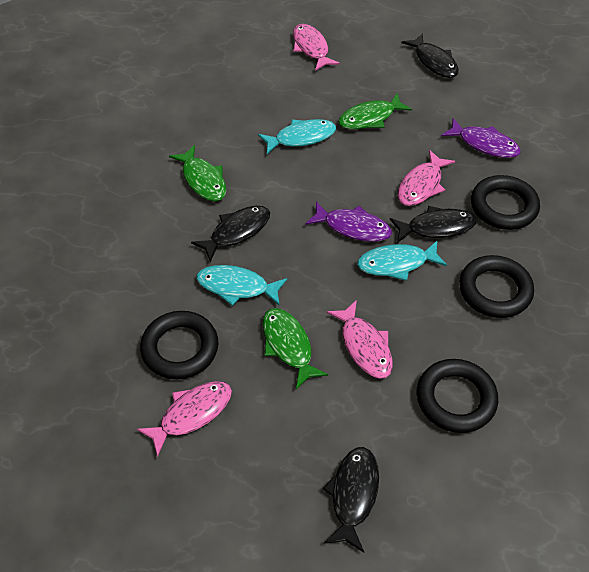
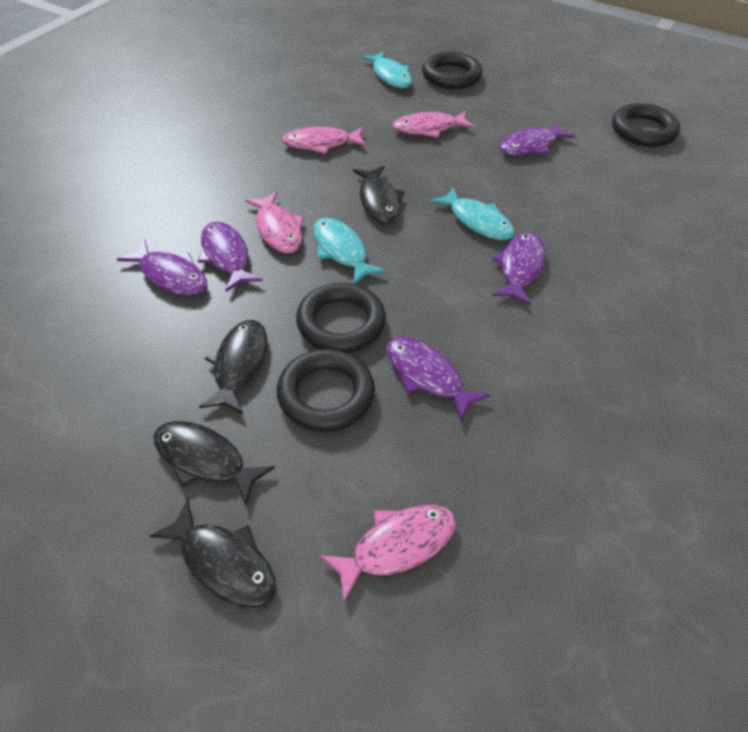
green fish: [169,145,226,201] [263,308,328,389] [338,93,412,129] = 3 -> none = 0
purple fish: [305,202,392,242] [441,118,521,158] = 2 -> [117,239,207,296] [198,222,263,292] [387,337,490,421] [492,233,546,305] [499,122,576,155] = 5

